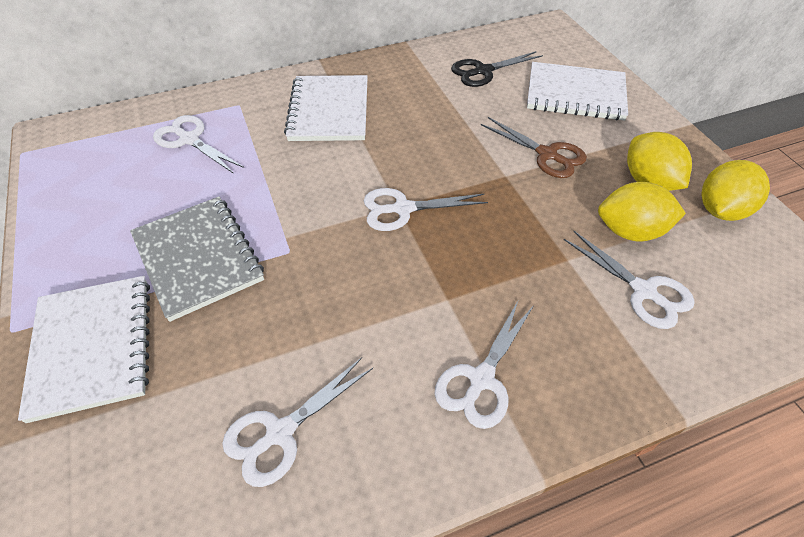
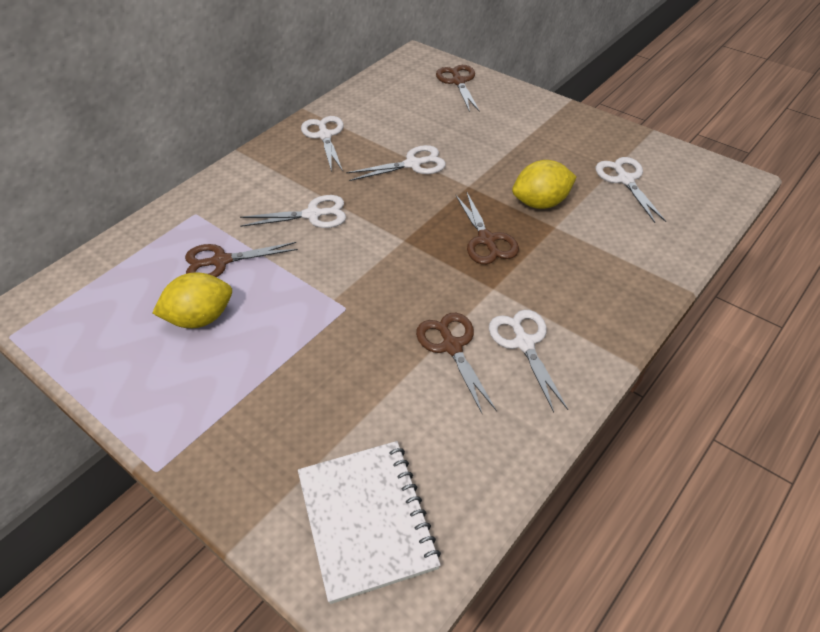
black scissors: [451,51,543,87] = 1 -> none = 0
brown scissors: [481,117,587,178] = 1 -> [185,242,298,277] [416,313,497,415] [436,65,480,112] [455,191,519,264] = 4
grey notebook: [130,197,264,322] = 1 -> none = 0
white notebook: [18,276,150,423] [284,75,368,141] [527,62,628,121] = 3 -> [298,441,441,604] = 1
yellow lemon: [598,182,686,242] [627,132,692,191] [702,160,770,221] = 3 -> [152,272,232,328] [512,160,577,209] = 2

